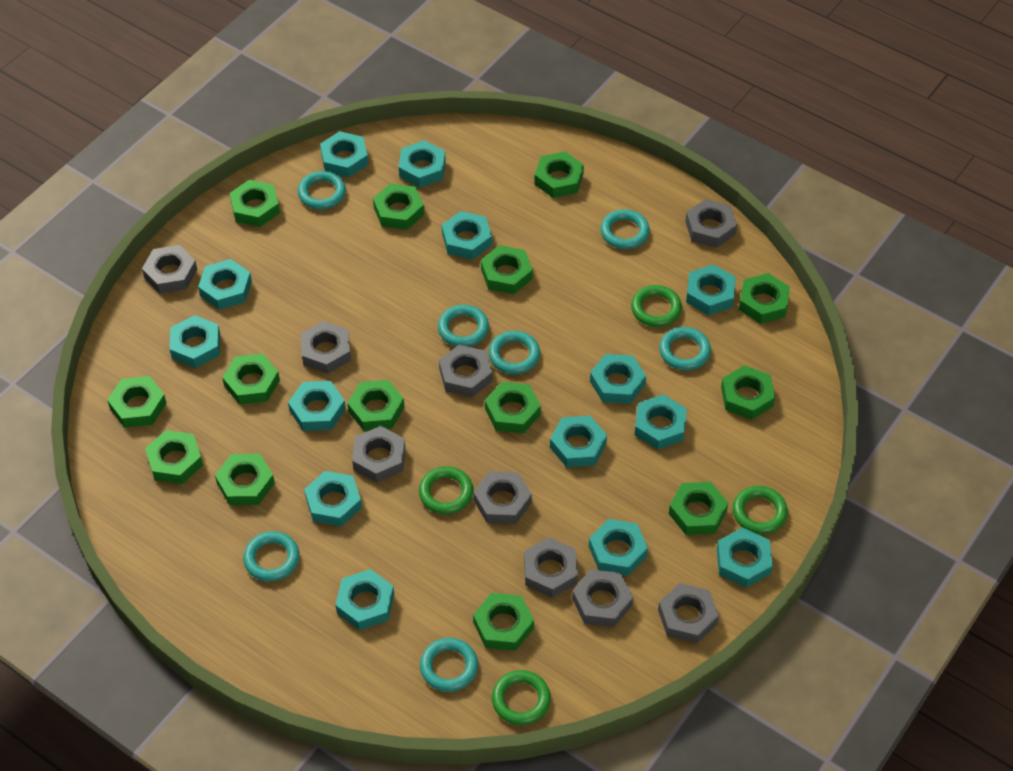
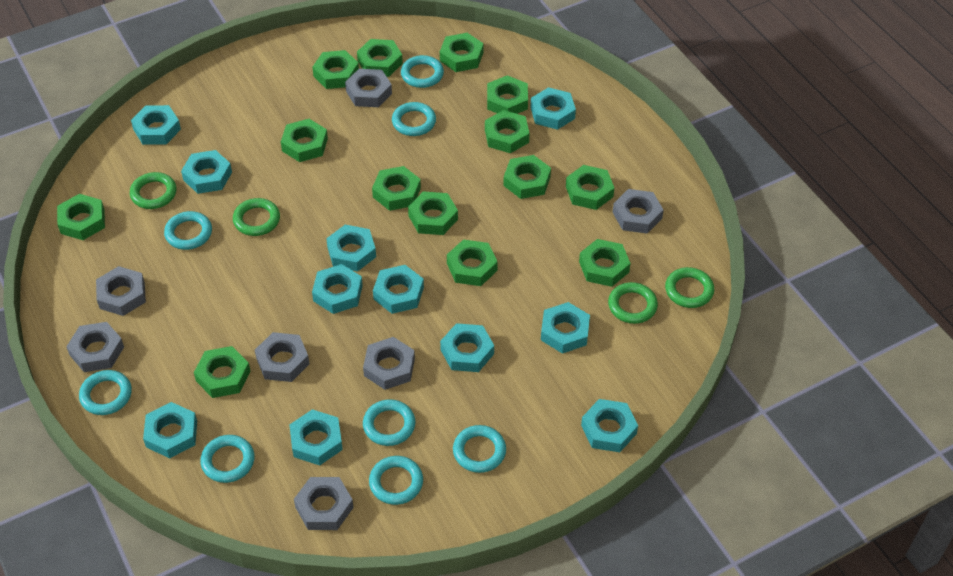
grey nut: [142,245,197,294] [300,321,351,374] [352,426,405,482] [439,345,492,397] [473,471,532,524] [524,537,578,598] [572,569,633,627] [658,583,719,643] [685,199,737,248] = 9 -> [66,322,124,372] [96,266,146,316] [255,332,309,382] [294,477,354,530] [345,69,392,107] [363,337,415,390] [613,189,664,234] = 7
turquoise nut: [170,315,220,368] [198,259,252,310] [288,381,346,431] [304,471,362,527] [320,131,368,177] [336,569,394,630] [399,140,446,188] [442,211,492,260] [550,416,607,467] [589,519,648,576] [590,354,646,404] [635,394,687,450] [686,264,736,315] [717,527,773,588] = 14 -> [131,105,181,145] [143,402,197,458] [181,150,232,194] [289,409,343,465] [312,264,363,314] [326,225,376,272] [373,265,424,314] [440,323,494,372] [530,87,576,130] [541,302,590,354] [581,399,638,452] = 11
turquoise ring: [243,531,299,582] [298,171,346,209] [420,638,478,692] [438,305,489,347] [489,331,540,374] [601,209,650,249] [659,327,711,370] = 7 -> [79,370,132,415] [164,211,212,250] [200,435,255,483] [363,399,415,446] [369,456,423,505] [392,102,436,136] [401,55,444,88] [453,425,506,473] = 8

